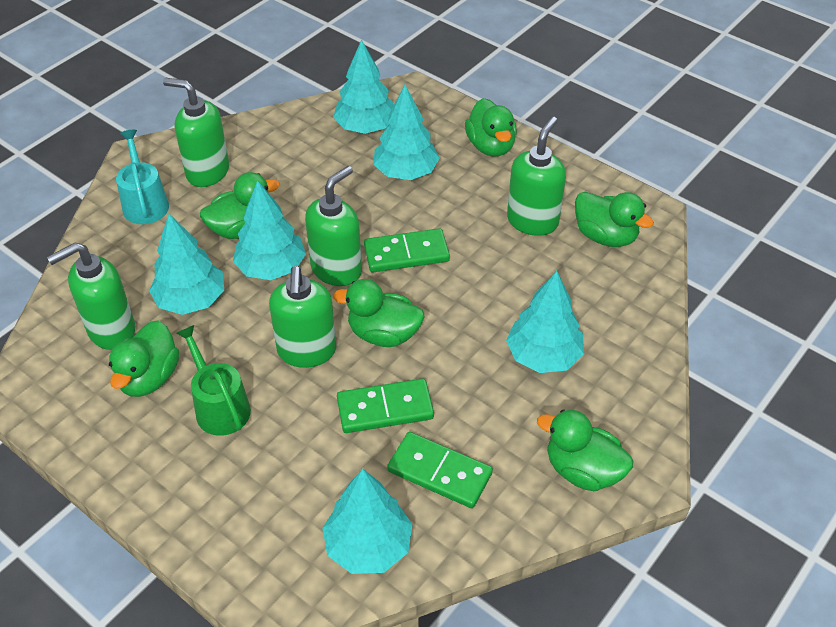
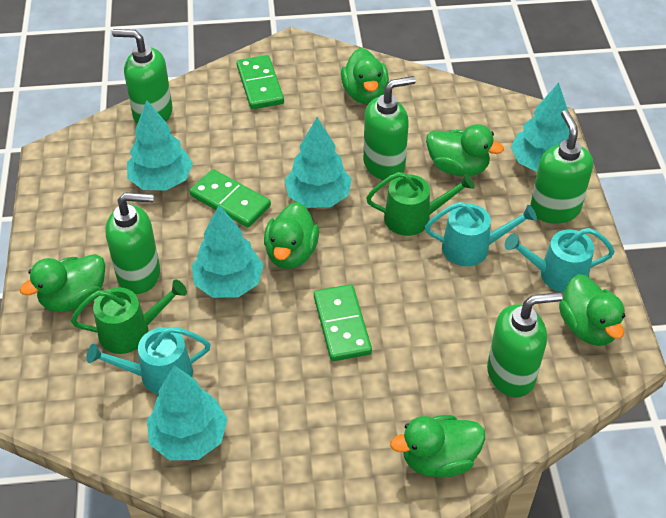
green watering can: [176,325,251,436] = 1 -> [71,280,187,354] [366,172,475,236] = 2
turquoise tree: [149,214,224,315] [233,180,306,280] [323,469,413,574] [333,39,394,134] [373,85,440,180] [506,271,584,373] = 6 -> [127,101,193,191] [147,366,227,460] [192,205,264,298] [285,117,352,208] [511,83,569,172] = 5
turquoise watering can: [116,130,169,224] = 1 -> [86,327,210,395] [425,202,537,266] [505,228,615,293] = 3

